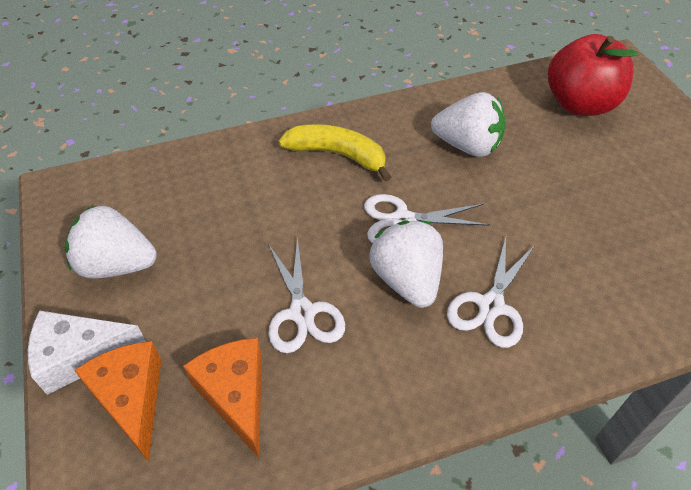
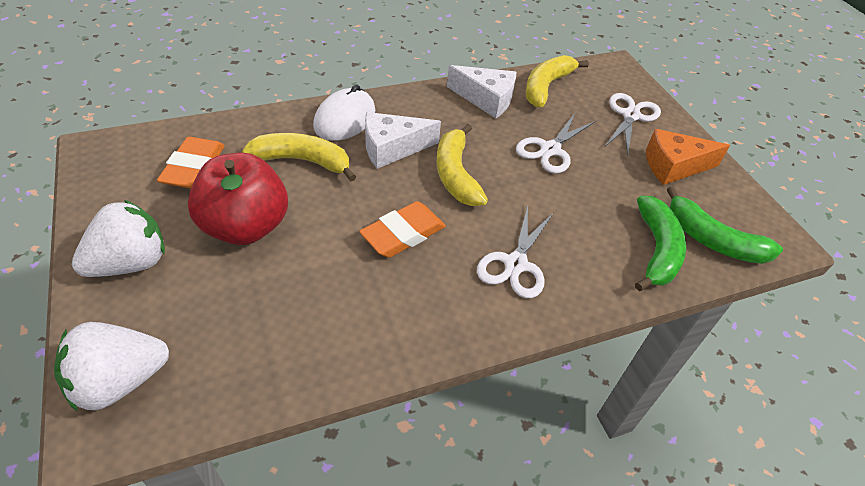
green banana: none = 0 -> [635,196,686,291] [667,186,783,264] = 2
orange cheese: [74,341,161,462] [183,338,262,458] = 2 -> [646,129,730,185] = 1
orange eraser: none = 0 -> [157,137,225,189] [359,201,446,258] = 2
white cheese: [28,310,146,395] = 1 -> [365,112,441,169] [447,65,516,118] = 2
white mouse: none = 0 -> [313,84,375,141] = 1
white strawberry: [65,205,157,279] [370,220,443,308] [431,92,506,157] = 3 -> [54,322,169,411] [72,199,165,277] = 2
yellow banana: [279,124,391,182] = 1 -> [242,133,356,181] [436,124,488,206] [525,55,589,107] = 3

